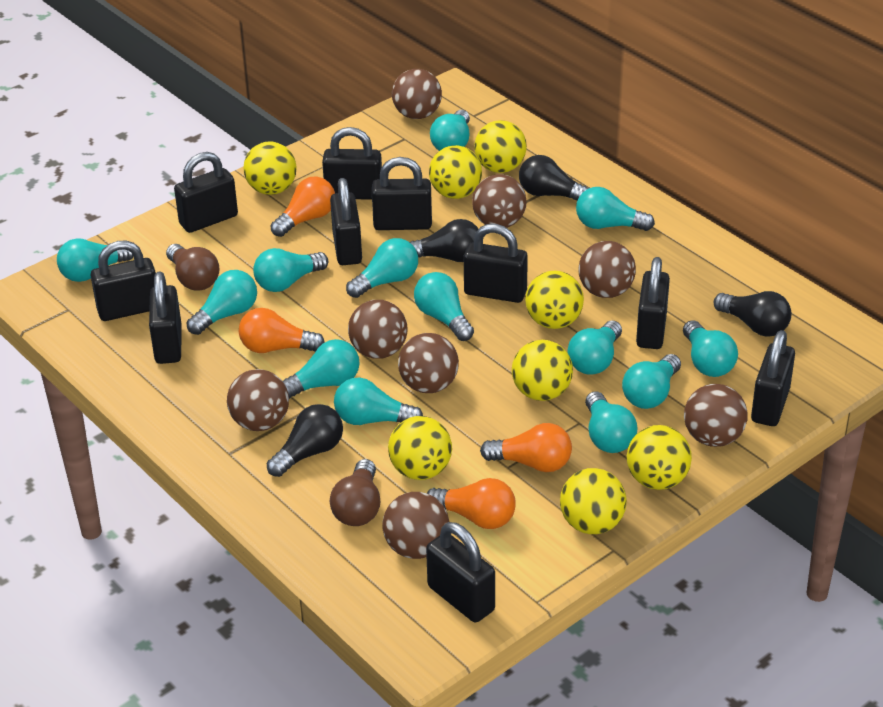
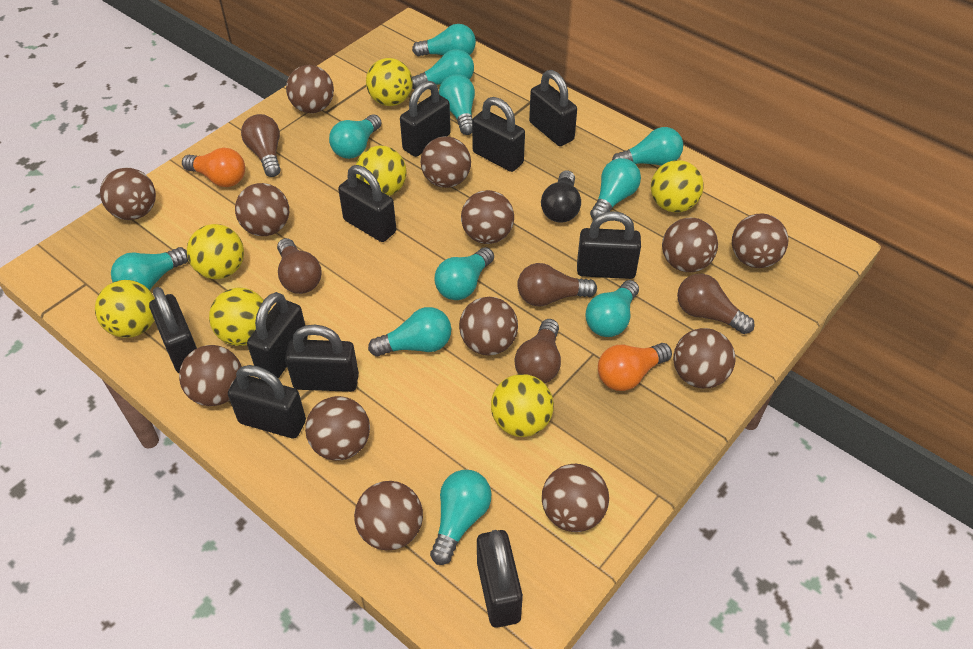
black light bulb: [267,404,343,477] [410,219,478,262] [519,155,589,201] [714,291,792,337] = 4 -> [541,170,581,223] = 1
brown ball: [227,369,289,431] [348,300,408,359] [383,492,449,559] [392,69,442,119] [398,333,459,393] [472,174,527,228] [579,241,636,298] [684,384,748,447] = 8 -> [100,168,156,220] [179,345,242,406] [235,183,289,236] [286,65,334,113] [305,396,370,461] [354,481,423,550] [420,136,471,188] [459,297,518,356] [461,190,514,244] [542,464,609,532] [662,218,718,272] [673,328,735,388] [732,214,789,268] = 13
brown light bulb: [166,244,219,290] [330,459,381,526] = 2 -> [241,114,281,177] [277,238,322,294] [515,319,561,383] [517,263,597,307] [677,274,755,334] = 5
orange light bulb: [239,308,325,353] [270,177,335,237] [427,478,516,529] [480,423,572,472] = 4 -> [182,148,245,187] [598,343,672,391] = 2
turquoise light bulb: [57,238,134,282] [187,270,257,335] [253,248,328,292] [283,339,360,399] [334,378,423,425] [346,238,418,298] [414,272,474,341] [430,110,470,151] [567,320,622,375] [576,187,655,231] [585,391,637,453] [622,354,681,409] [683,320,738,377] = 13 -> [111,247,188,290] [329,114,382,159] [368,307,451,356] [412,24,476,56] [412,49,474,90] [430,470,492,565] [435,247,494,300] [439,74,475,135] [585,280,639,337] [590,158,641,220] [612,127,683,166] = 11
yellow ball: [243,142,297,195] [388,416,452,480] [429,145,482,199] [474,120,527,173] [512,340,573,401] [525,271,584,329] [560,468,627,534] [627,425,692,490] = 8 -> [95,280,155,338] [187,224,244,279] [209,288,269,346] [356,146,407,196] [366,58,413,106] [491,374,554,437] [651,160,703,212] = 7

